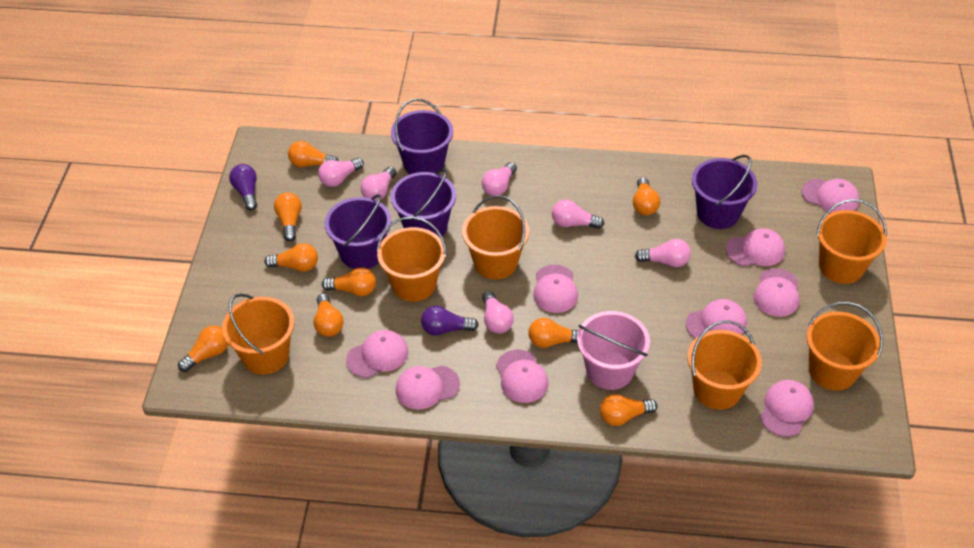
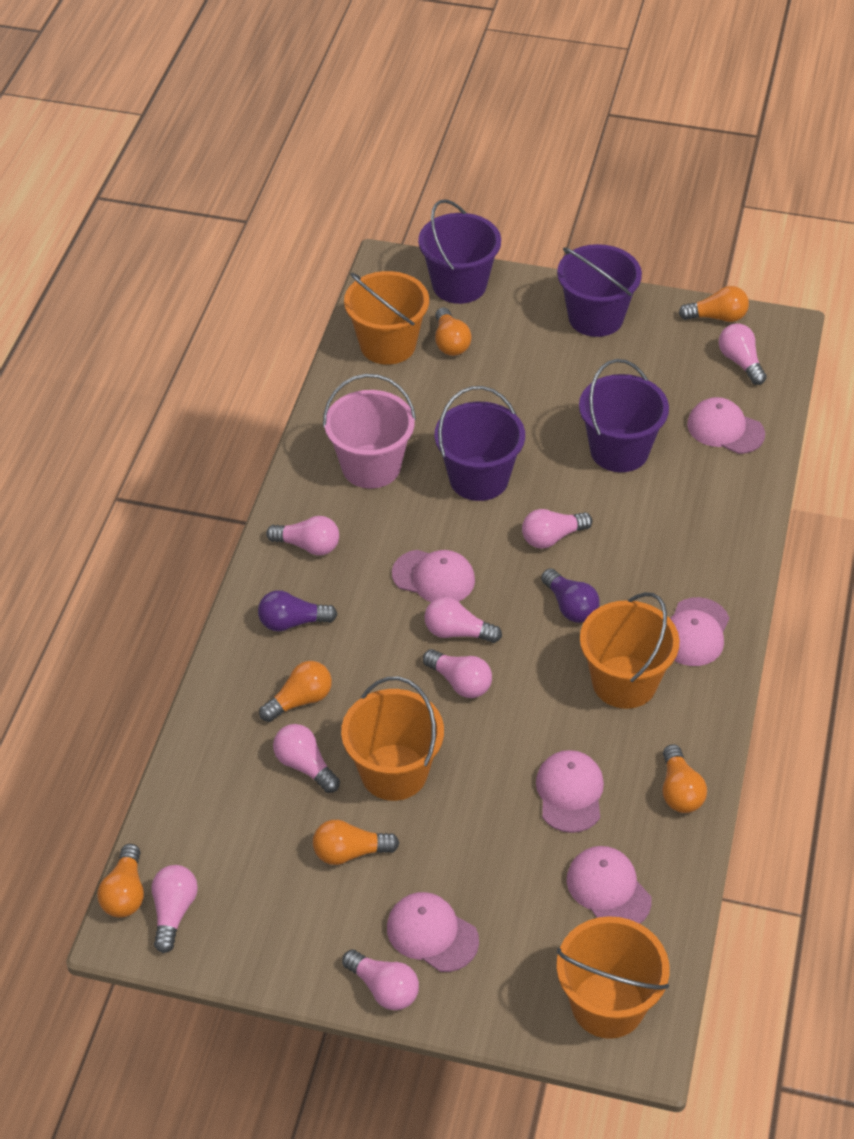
orange bucket: [222,293,294,374] [377,216,447,301] [462,195,529,279] [687,321,762,410] [806,302,883,391] [816,199,887,284] = 6 -> [341,677,444,801] [344,271,429,365] [557,916,670,1039] [580,592,680,709] = 4
orange light bulb: [178,325,228,372] [265,243,318,272] [274,192,302,241] [288,141,339,167] [313,294,344,337] [322,267,376,296] [528,318,578,348] [600,394,657,426] [633,177,660,215] = 9 -> [97,844,144,918] [259,661,332,722] [313,820,399,865] [435,307,472,356] [663,744,707,813] [679,286,749,322] = 6
pink cap: [346,330,408,378] [395,366,460,410] [496,349,548,403] [533,265,578,313] [686,299,747,339] [726,228,785,266] [754,268,800,317] [760,380,814,437] [802,178,859,213] = 9 -> [387,892,479,972] [392,550,475,602] [536,750,604,833] [567,846,652,924] [670,597,729,666] [687,397,765,454] = 6
pink light bulb: [318,158,364,187] [361,166,396,201] [482,162,517,196] [482,291,514,334] [552,200,604,229] [635,239,691,267] = 6 -> [151,865,198,953] [266,516,339,555] [273,724,340,793] [342,949,419,1010] [423,649,492,698] [424,597,502,643] [522,509,592,549] [718,324,767,385] = 8

